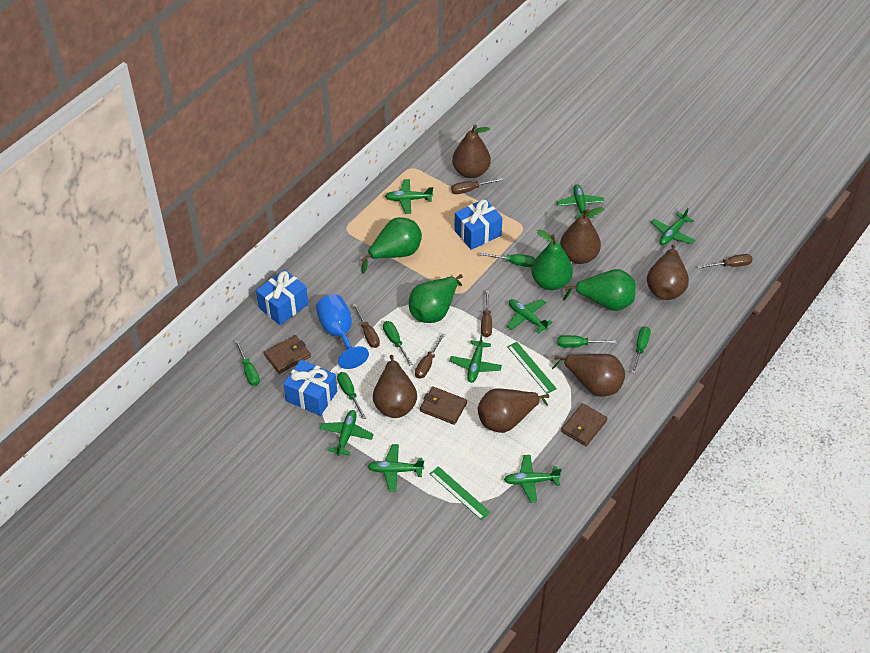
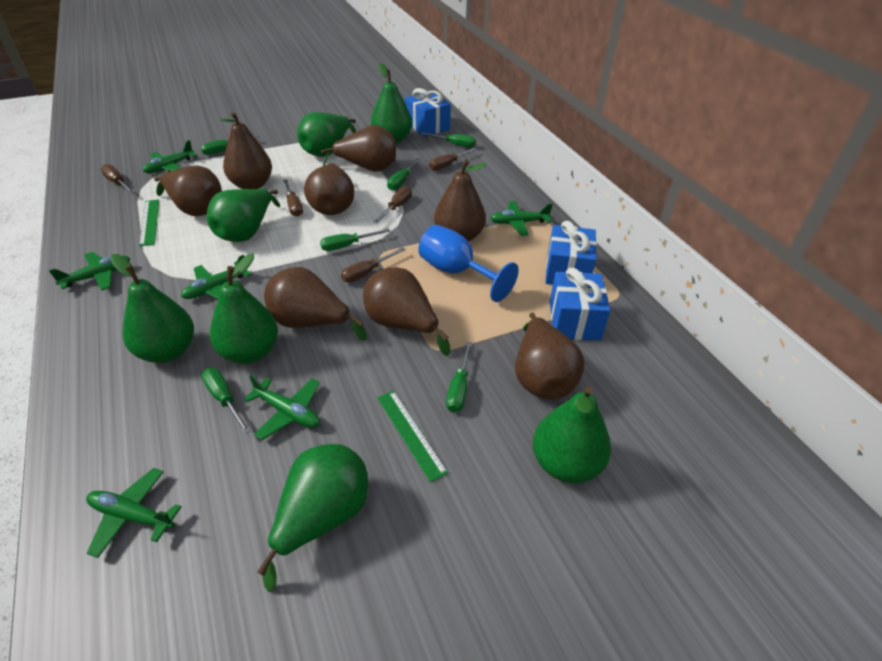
brown pear: [373,355,417,418] [452,125,491,178] [478,388,549,433] [552,354,625,397] [560,207,604,264] [647,245,689,300] = 6 -> [154,166,222,216] [220,111,272,189] [264,267,367,341] [304,163,354,215] [321,125,396,172] [363,267,450,356] [434,160,487,242] [515,312,584,400] = 8
brown wallet: [264,335,311,374] [420,387,467,425] [561,403,608,446] = 3 -> none = 0
green pear: [360,217,422,274] [409,274,463,323] [531,229,573,290] [563,269,636,311] = 4 -> [110,254,194,363] [207,189,280,242] [210,253,278,364] [257,444,368,592] [297,112,356,157] [371,63,412,143] [533,386,611,483] = 7
green plane: [320,410,374,456] [367,444,424,492] [385,179,433,214] [450,334,502,383] [504,455,562,503] [507,299,553,333] [557,184,604,219] [651,208,695,245] = 8 -> [49,252,130,291] [86,468,182,558] [143,140,197,173] [181,255,251,299] [244,375,320,440] [490,201,553,236] = 6

